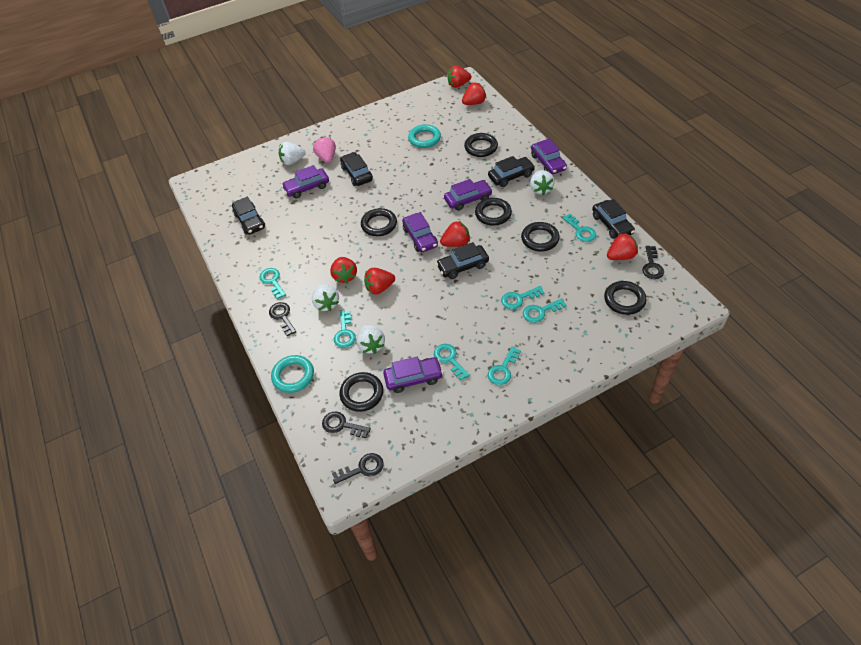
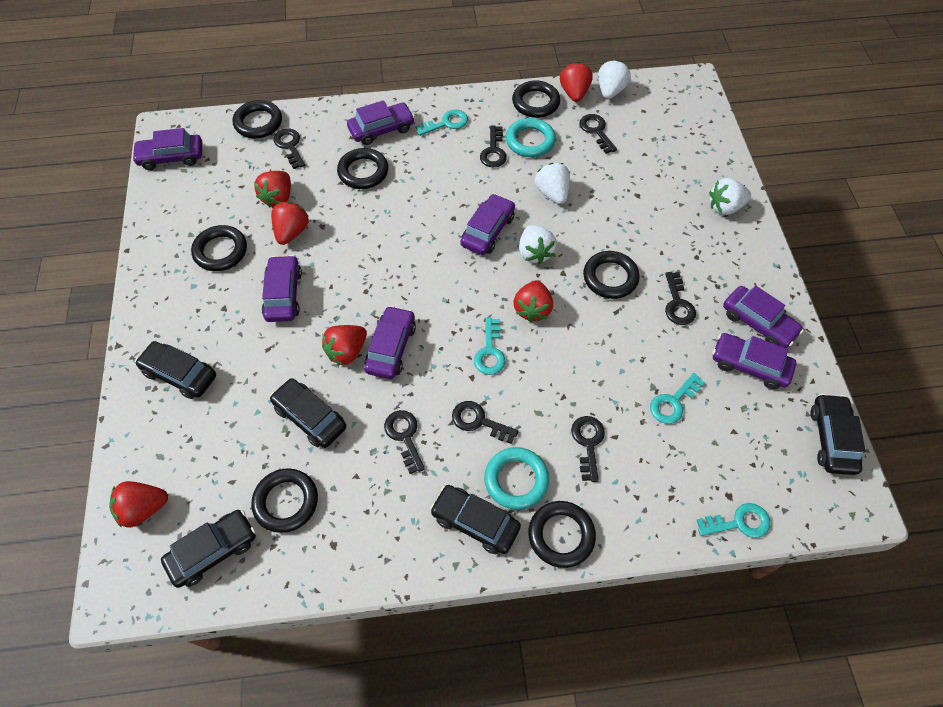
black key: [269,302,296,336] [322,412,371,438] [332,453,384,484] [642,246,664,279] = 4 -> [273,129,305,169] [384,410,425,474] [452,401,519,444] [480,126,507,168] [571,416,605,482] [579,114,617,154] [665,272,696,325] = 7
black ring: [339,372,383,412] [361,208,397,236] [464,133,498,157] [475,198,512,226] [521,222,560,251] [604,281,646,315] = 6 -> [191,225,247,271] [233,100,282,138] [251,468,318,533] [337,148,388,189] [512,80,560,118] [528,501,596,568] [583,251,640,299] = 7
pink strawberry: [313,137,336,163] = 1 -> none = 0
purple car: [282,165,329,199] [383,357,443,393] [402,212,438,252] [444,179,493,211] [531,138,567,174] = 5 -> [132,128,202,170] [262,255,302,322] [347,100,415,145] [364,306,416,379] [460,194,515,255] [712,333,796,389] [723,286,804,348] = 7
turquoise key: [259,268,286,299] [334,311,356,348] [434,344,470,380] [488,346,521,385] [501,286,545,309] [523,298,567,323] [562,214,596,242] = 7 -> [415,109,468,136] [474,318,505,375] [650,373,705,424] [696,503,771,538] = 4

